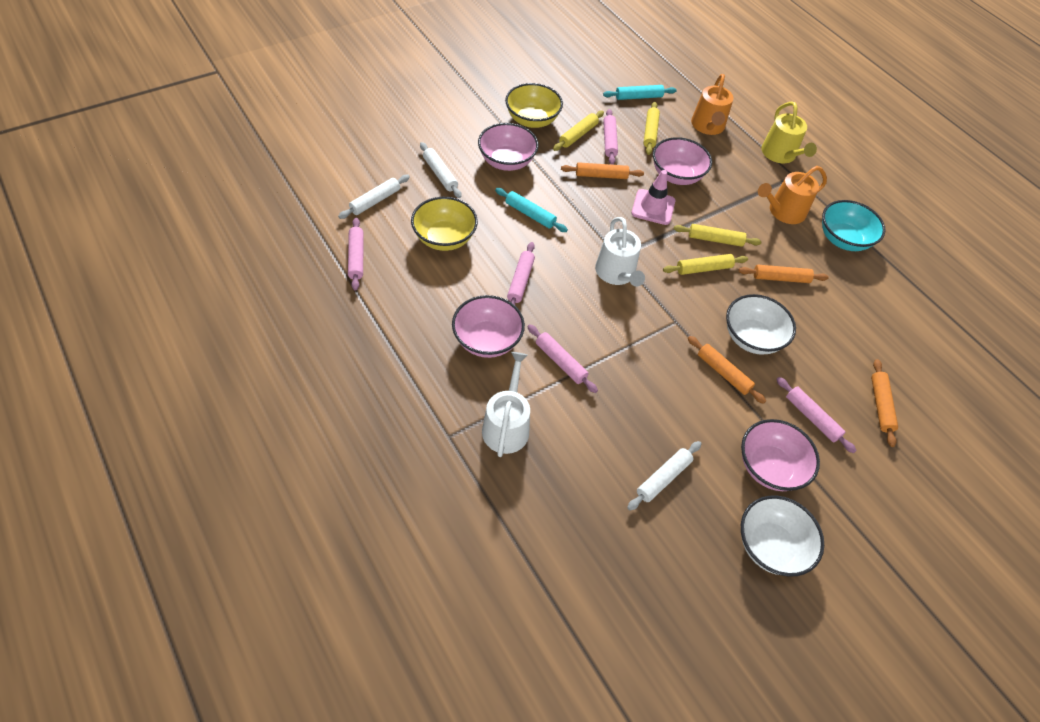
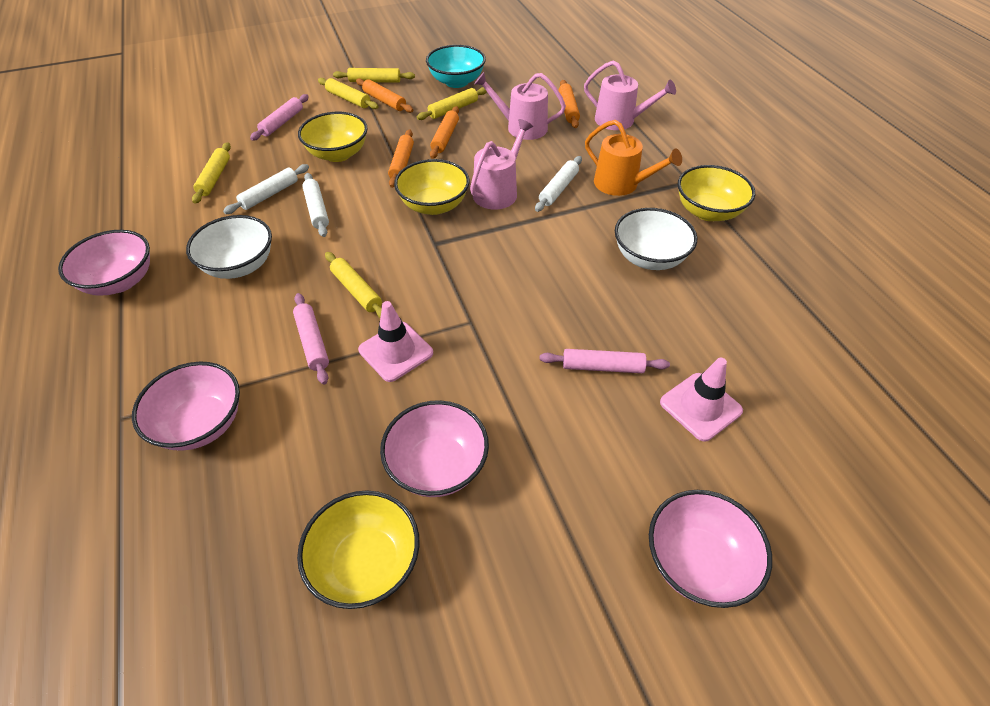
orange watering can: [691,74,734,135] [758,166,827,224] = 2 -> [585,120,682,196] = 1
pink rolling pin: [348,217,364,291] [507,242,535,305] [527,324,598,393] [603,109,618,165] [776,377,857,453] = 5 -> [250,94,309,141] [293,293,329,384] [540,349,670,373] = 3
pink traffic cone: [631,170,675,225] = 1 -> [358,301,433,382] [660,358,743,442] = 2
pink watering can: none = 0 -> [470,119,533,209] [474,72,566,140] [584,61,676,130] = 3
turquoise rolling pin: [495,188,568,232] [603,85,677,100] = 2 -> none = 0
white watering can: [482,352,530,457] [595,217,645,287] = 2 -> none = 0
yellow bowl: [411,197,478,251] [505,83,563,128] = 2 -> [297,490,419,609] [298,112,367,162] [394,159,470,215] [678,165,755,221] = 4
yellow rolling pin: [553,110,604,151] [644,102,660,155] [663,254,748,275] [674,224,762,247] = 4 -> [192,142,231,204] [318,78,378,109] [325,252,382,318] [333,68,415,83] [417,87,487,120] = 5
yellow watering can: [761,101,817,163] = 1 -> none = 0

